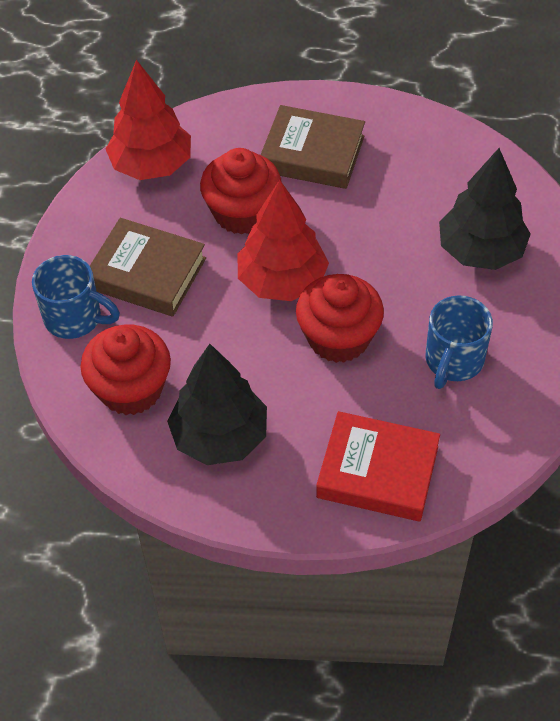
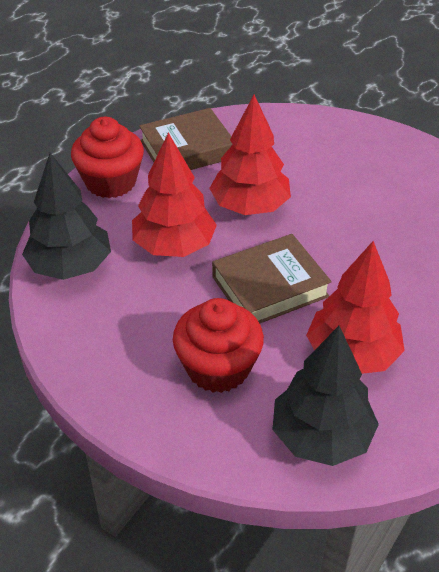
blue mug: [32,255,120,339] [426,296,493,389] = 2 -> none = 0
red book: [316,411,440,521] = 1 -> none = 0
red cupcake: [80,325,171,415] [200,148,281,235] [296,274,384,363] = 3 -> [71,117,144,198] [173,298,264,393] = 2
red tree: [106,60,191,180] [238,180,329,301] = 2 -> [132,133,217,257] [209,95,291,215] [306,241,405,374] = 3

